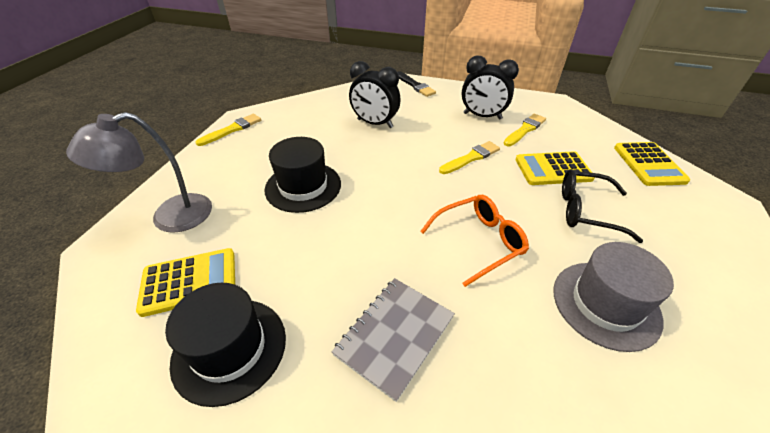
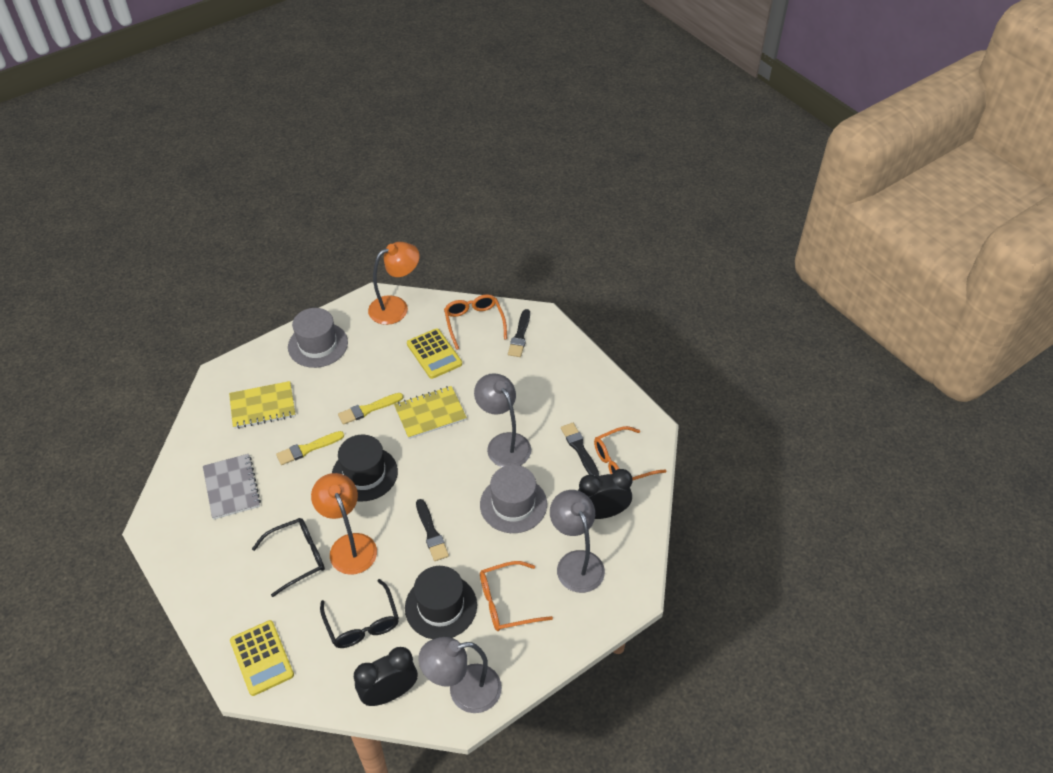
black brush: [398,71,436,97] = 1 -> [416,499,449,561] [508,309,530,357] [561,423,599,476] = 3
black glasses: [562,169,643,243] = 1 -> [252,518,325,597] [320,579,399,648] = 2
grey hat: [553,242,674,352] = 1 -> [288,308,348,368] [480,465,547,533] = 2
grey lamp: [66,112,212,233] = 1 -> [418,637,502,713] [474,373,531,467] [550,490,605,593] = 3
orange glasses: [420,195,529,287] = 1 -> [444,294,507,350] [480,561,553,631] [594,426,666,481] = 3
orange lamp: none = 0 -> [311,473,377,575] [368,242,420,325] = 2
yellow brush: [195,114,261,146] [439,141,500,174] [503,114,546,146] = 3 -> [276,431,344,465] [338,393,403,425] = 2
yellow calculator: [136,248,235,317] [515,151,595,185] [614,142,690,186] = 3 -> [230,620,294,696] [407,328,462,379] = 2
yellow notebook: none = 0 -> [229,381,295,429] [394,386,467,439] = 2

